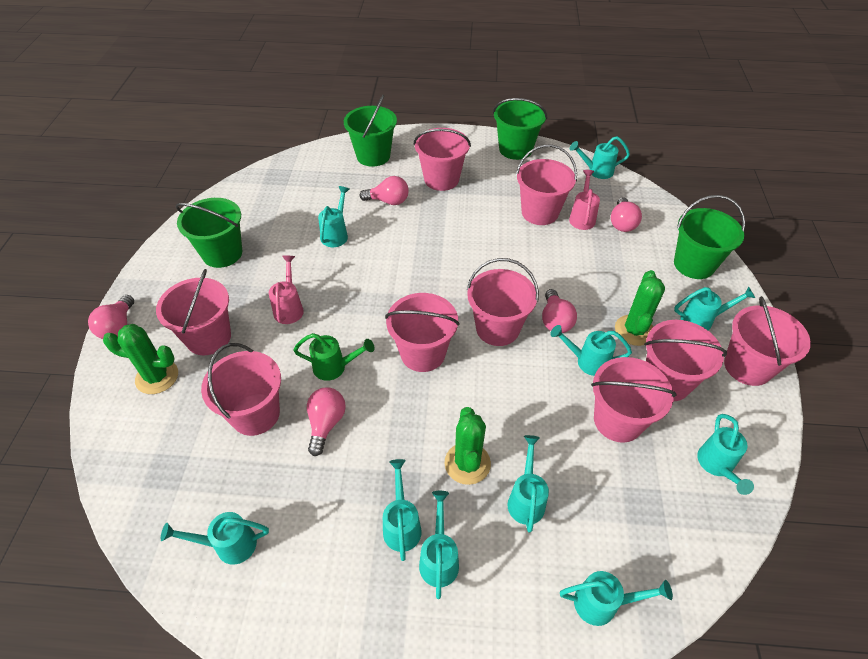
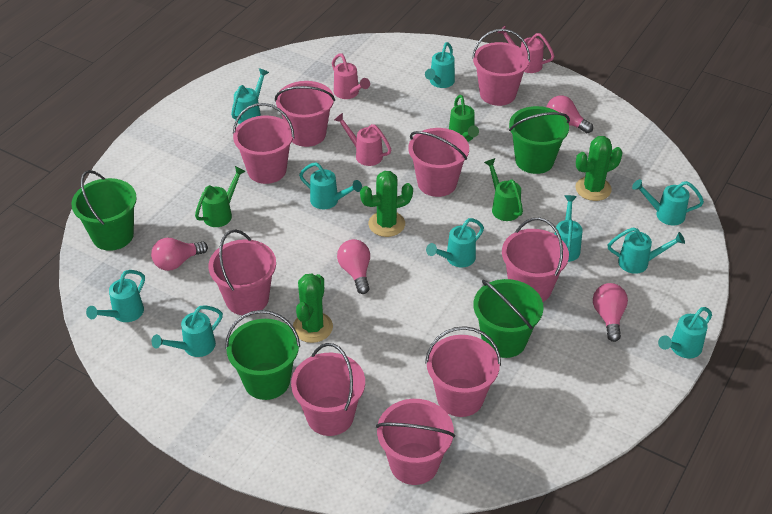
green watering can: [293,333,375,381] = 1 -> [195,166,246,227] [449,95,479,142] [484,158,523,221] = 3
pink light bulb: [88,295,134,339] [307,387,346,456] [360,176,409,205] [542,289,577,333] [611,197,642,232] = 5 -> [151,238,208,271] [337,239,370,294] [547,95,593,133] [593,283,628,342] = 4
pink watering can: [269,256,304,324] [569,170,600,230] = 2 -> [332,53,370,99] [334,113,391,166] [498,26,555,73] = 3

